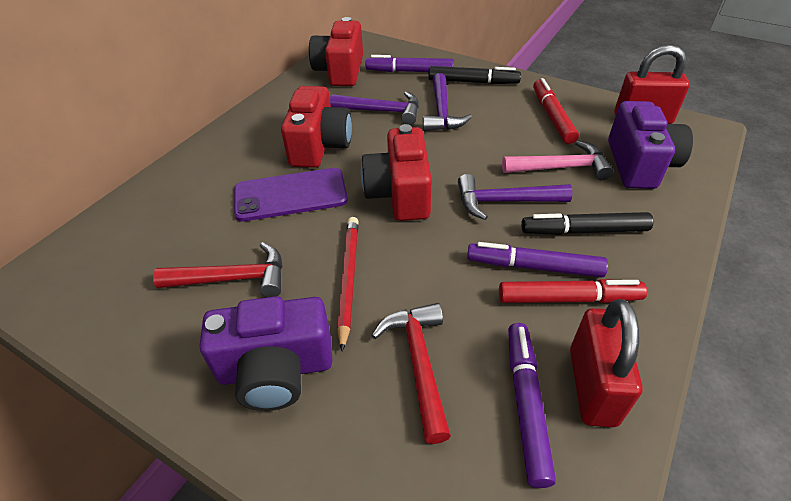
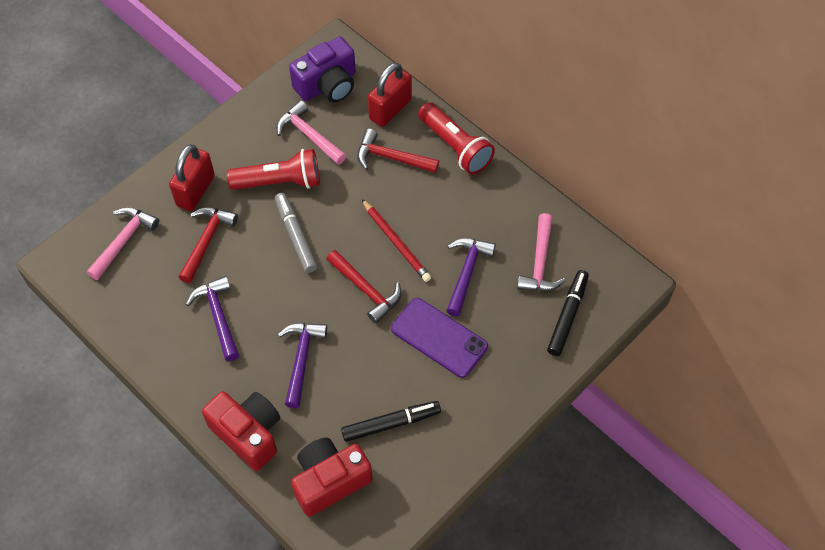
grey marker: none = 0 -> [275,193,318,273] = 1
pink hammer: [502,140,614,180] = 1 -> [87,207,159,280] [276,100,346,165] [517,213,565,291] = 3
purple camera: [200,296,333,411] [608,101,693,189] = 2 -> [289,36,356,103] = 1
purple marker: [365,55,454,72] [467,242,608,278] [508,323,556,488] = 3 -> none = 0
red camera: [281,86,352,168] [309,17,363,86] [361,124,432,221] = 3 -> [202,391,280,471] [291,437,373,517] = 2
red flashlight: none = 0 -> [227,149,320,190] [418,102,495,175] = 2
red hammer: [153,242,283,297] [371,303,451,444] = 2 -> [179,207,238,283] [326,250,401,324] [357,129,439,173] = 3
red marker: [499,279,647,303] [533,78,579,144] = 2 -> none = 0

